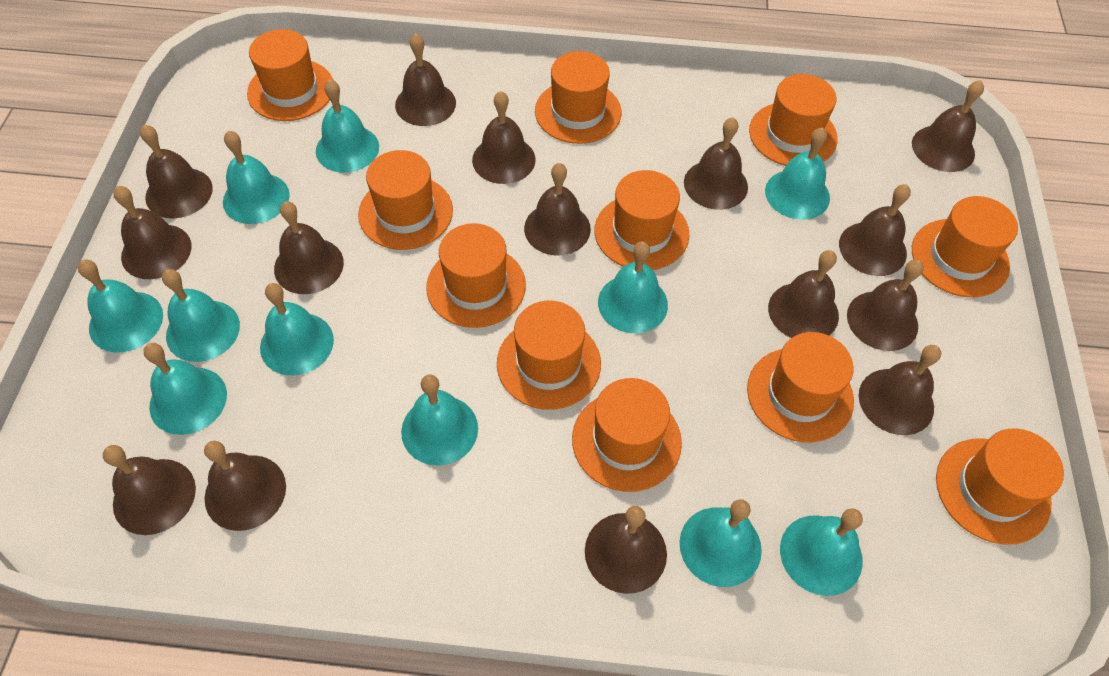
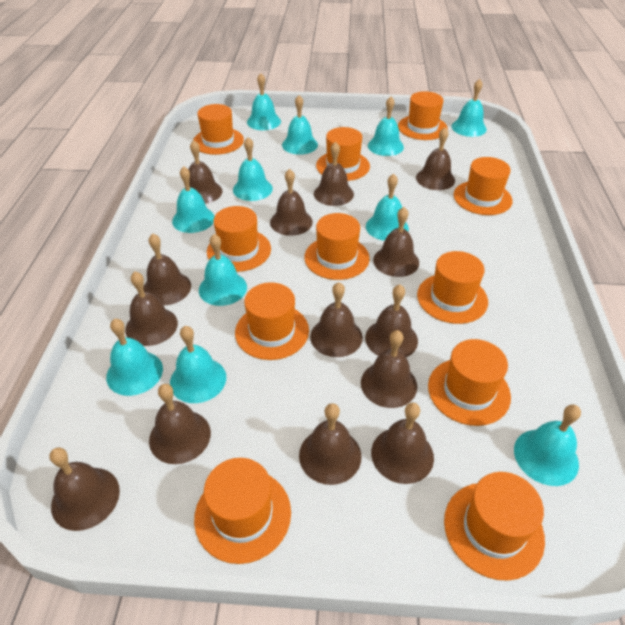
brown bell: [103,445,196,535] [113,186,192,279] [140,125,213,219] [204,441,286,531] [274,201,344,294] [395,33,456,126] [472,91,536,184] [524,163,591,256] [585,506,667,594] [684,117,748,210] [768,250,839,338] [839,184,911,276] [847,260,924,351] [859,345,941,435] [912,80,984,172] = 15 -> [49,447,120,531] [125,272,178,346] [143,233,191,306] [149,384,211,464] [188,140,223,204] [270,169,313,236] [299,403,361,485] [310,282,363,357] [314,141,354,206] [361,330,417,408] [365,284,418,357] [371,402,434,484] [373,207,419,277] [416,128,455,190] = 14

